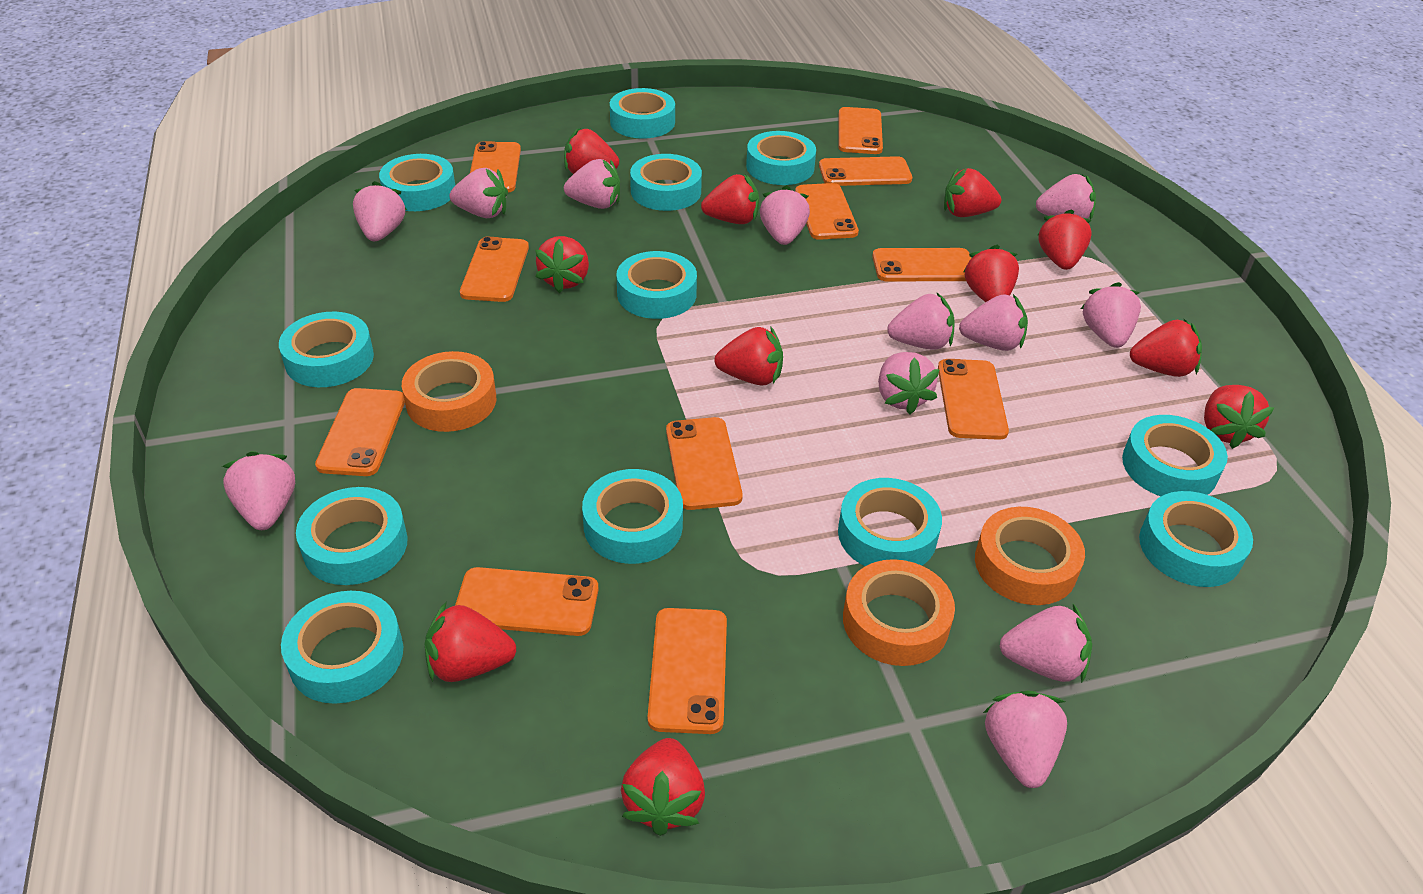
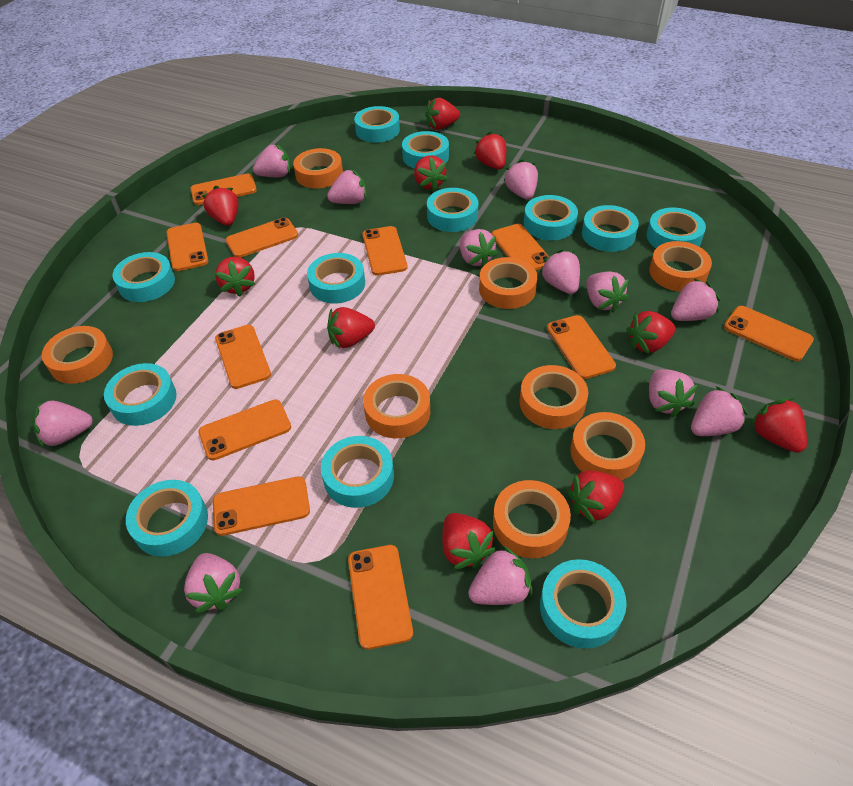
orange tape: [402,351,496,432] [843,559,955,666] [975,507,1085,605] = 3 -> [42,326,113,384] [293,148,343,188] [363,374,430,438] [479,257,537,309] [493,480,571,558] [520,365,588,429] [570,412,645,480] [649,241,712,292] = 8
red strawberry: [425,601,516,682] [535,236,589,293] [564,128,619,174] [621,738,705,836] [701,174,759,224] [714,327,783,386] [944,168,1001,217] [963,245,1019,302] [1038,209,1092,270] [1130,318,1202,377] [1204,385,1274,449] = 11 -> [202,186,238,226] [215,257,255,297] [327,307,375,349] [414,155,448,191] [425,98,460,130] [442,513,496,570] [474,131,506,170] [566,471,624,524] [626,311,676,354] [750,398,807,453] = 10

